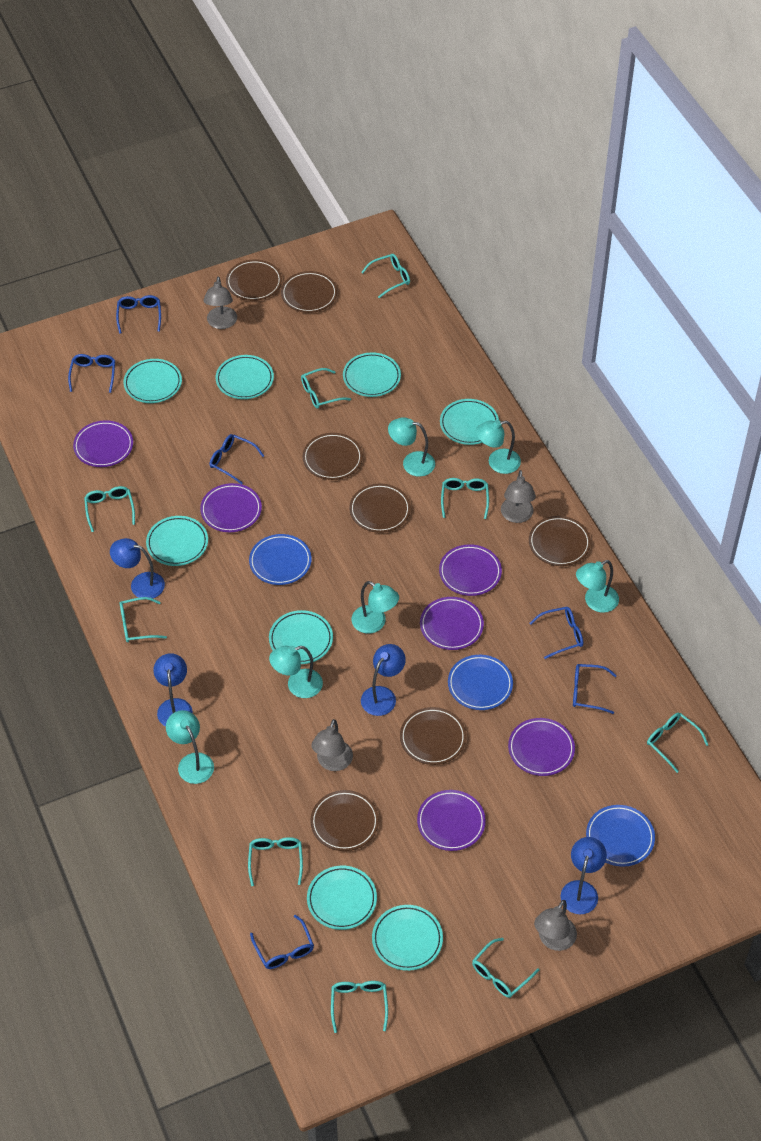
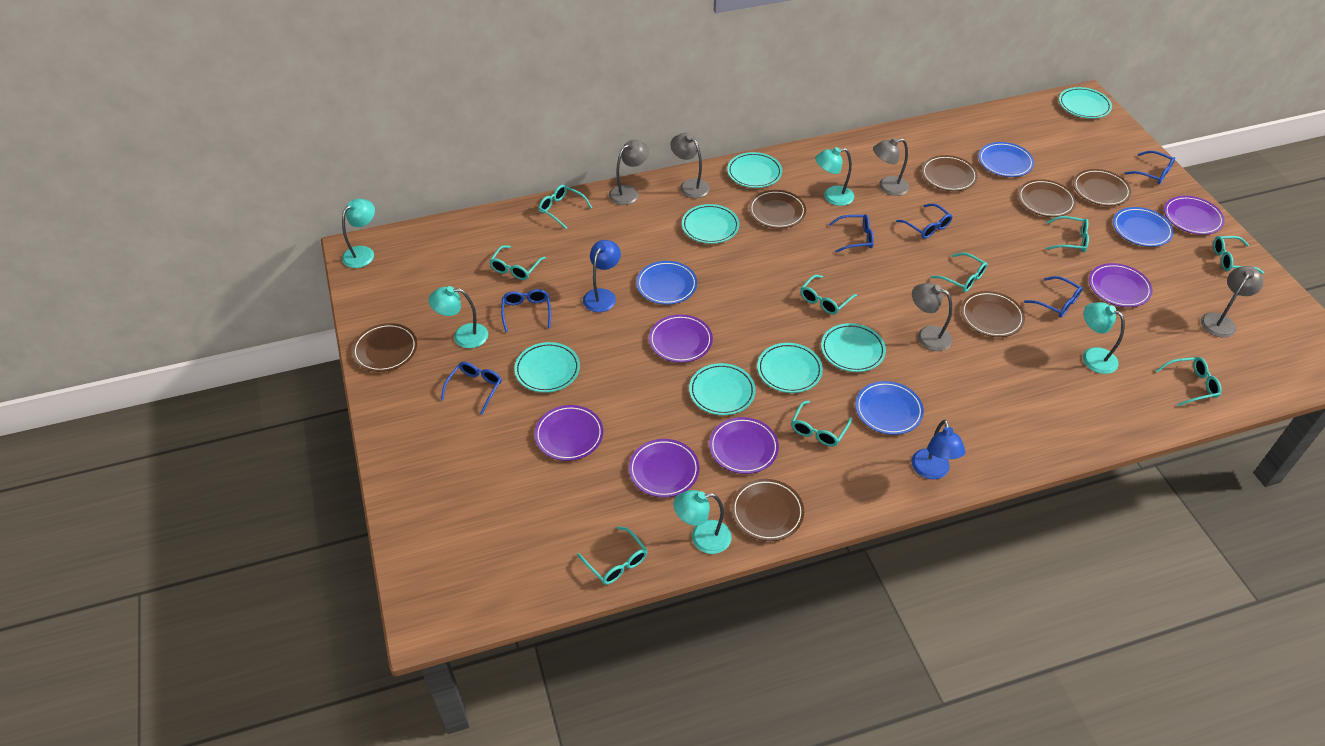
blue lamp: [110,538,165,598] [153,653,193,726] [361,644,406,716] [560,837,607,914] = 4 -> [583,240,621,312] [911,420,965,479] = 2
blue plate: [249,534,312,585] [448,655,513,710] [586,805,655,867] = 3 -> [636,261,697,305] [855,381,924,435] [978,142,1034,177] [1113,207,1174,247] = 4
grey lamp: [204,277,237,329] [311,719,353,771] [501,470,536,523] [534,900,577,951] = 4 -> [609,140,649,205] [670,133,710,198] [873,138,909,196] [912,283,952,351] [1201,266,1263,338] = 5
turquoise lamp: [166,710,214,784] [269,646,323,698] [352,581,399,634] [388,417,435,477] [476,420,521,474] [576,560,619,613] = 6 -> [342,199,375,268] [429,286,488,348] [673,490,732,554] [815,147,854,206] [1083,302,1125,374] = 5
turquoise plate: [123,359,182,403] [146,516,208,566] [216,355,274,399] [269,610,333,664] [307,866,377,930] [343,352,401,397] [372,905,443,971] [440,399,499,445] = 8 -> [514,342,580,393] [682,204,739,244] [689,363,756,415] [727,152,782,188] [757,343,823,393] [821,323,886,372] [1059,87,1112,119] = 7

